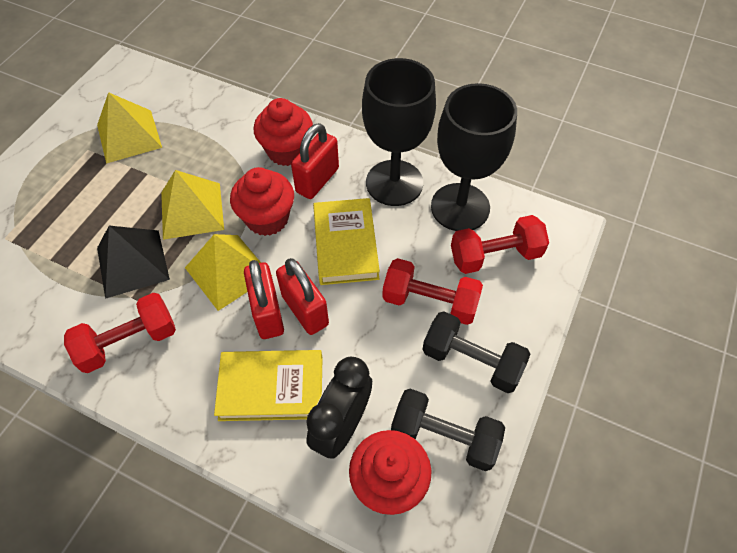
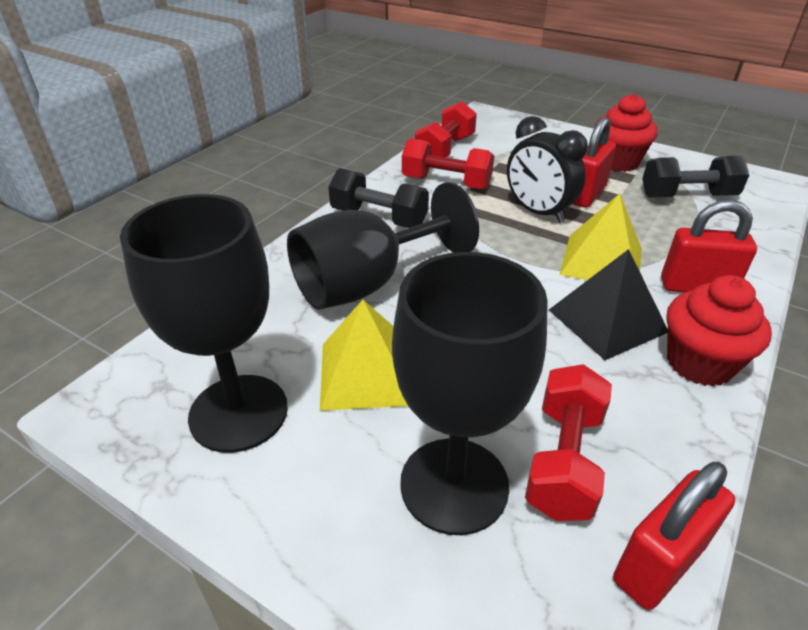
black goblet: [362,58,436,206] [431,83,517,231] = 2 -> [120,194,288,453] [287,182,479,310] [392,252,548,535] = 3
red cupcake: [230,167,294,236] [253,98,313,166] [349,430,431,515] = 3 -> [594,94,658,172] [667,275,772,386] = 2
yellow book: [214,350,322,421] [313,198,380,285] = 2 -> none = 0
yellow pyramid: [97,92,162,164] [161,170,224,240] [185,234,261,311] = 3 -> [320,300,408,411] [560,193,642,280] = 2

